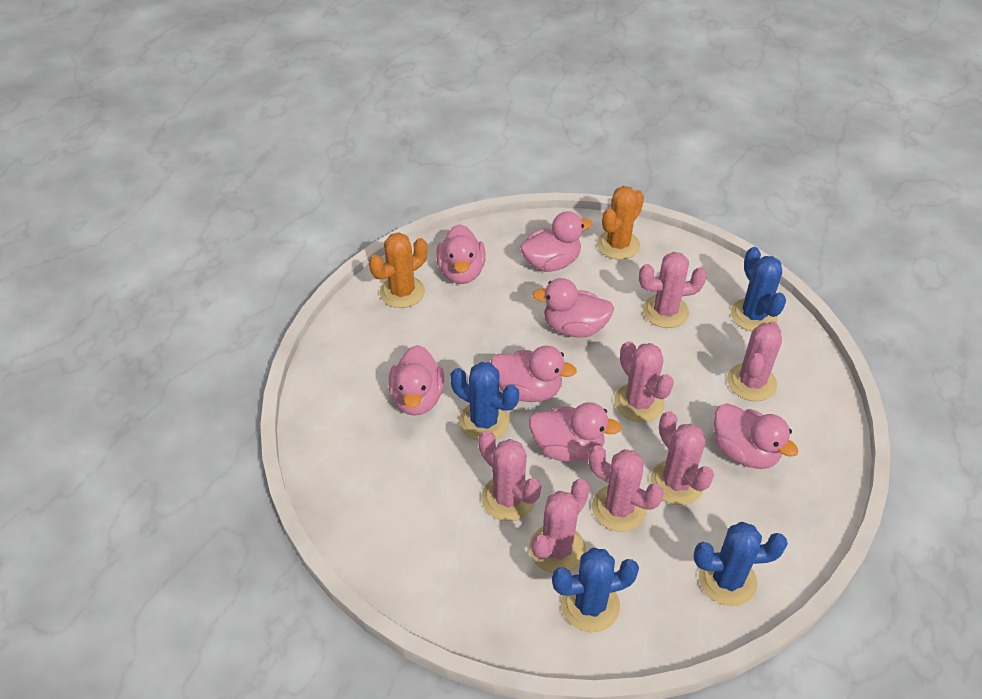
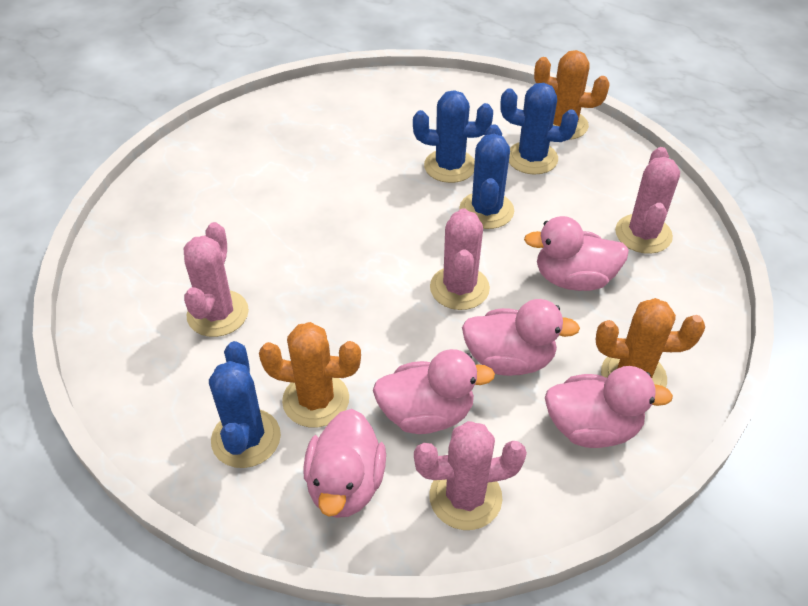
orange cactus: [369,232,427,308] [597,186,644,260] = 2 -> [259,322,361,428] [534,50,610,140] [596,298,705,388] = 3
pink cactus: [478,431,541,521] [529,479,590,573] [588,445,664,532] [614,341,674,423] [639,252,707,328] [650,411,714,505] [727,321,782,401] = 7 -> [184,222,249,337] [414,421,527,530] [430,208,490,310] [615,147,680,254] = 4
pink duck: [389,345,444,416] [436,224,486,284] [491,346,577,402] [520,211,592,272] [529,402,622,461] [532,278,614,338] [714,403,798,469] = 7 -> [303,409,386,518] [373,349,495,434] [462,299,580,376] [524,216,629,291] [545,366,673,448] = 5

